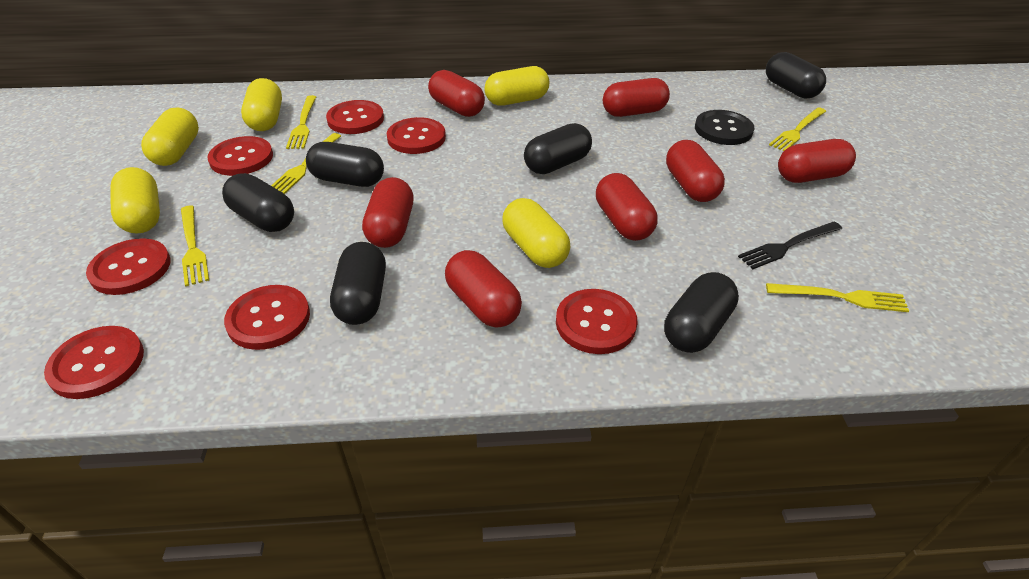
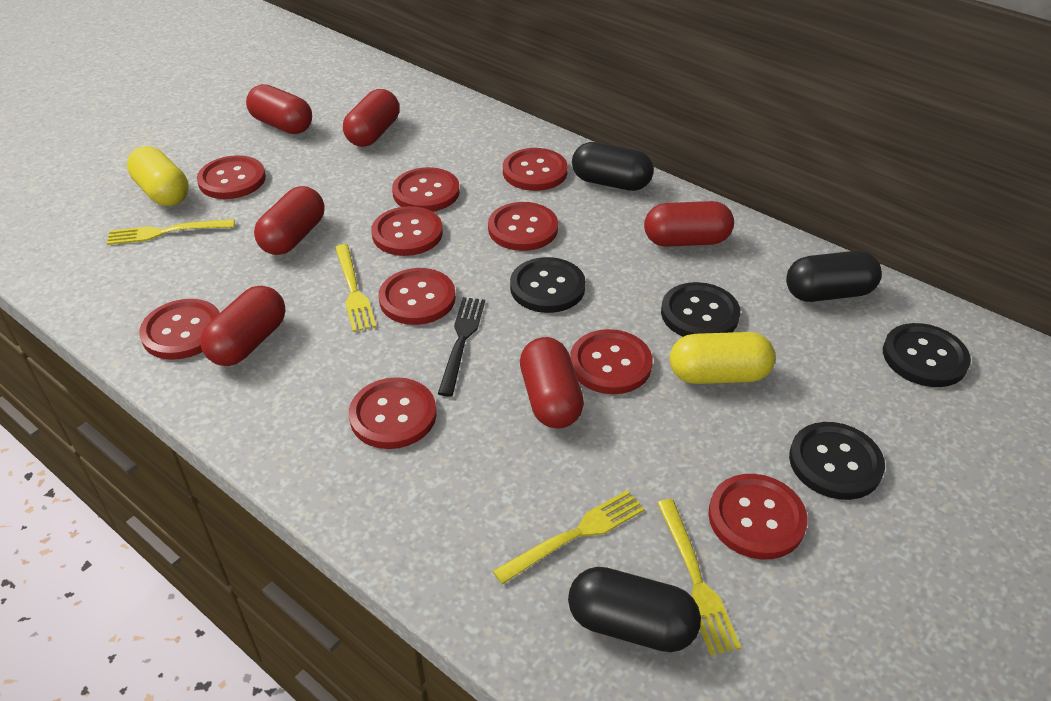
black button: [695,110,755,145] = 1 -> [510,257,586,313] [661,282,740,337] [789,422,885,500] [883,323,971,387] = 4
black capsule: [222,173,294,232] [306,142,384,187] [330,242,386,325] [524,123,592,174] [664,272,739,353] [766,52,826,99] = 6 -> [568,567,701,652] [572,142,654,191] [786,251,882,302] = 3
red button: [44,326,144,399] [86,238,171,295] [207,136,273,176] [224,285,310,350] [326,100,384,134] [387,117,446,154] [556,289,637,354] = 7 -> [139,299,220,360] [197,155,266,199] [349,377,437,449] [371,206,443,256] [378,268,456,325] [392,167,460,212] [488,202,558,251] [503,148,568,191] [570,329,652,394] [708,474,808,559] = 10
red capsule: [362,177,413,248] [428,70,485,117] [445,250,522,328] [596,173,658,241] [603,78,670,117] [666,140,725,202] [778,139,856,183] = 7 -> [200,285,286,366] [246,84,312,134] [254,186,325,255] [343,89,399,147] [520,337,584,429] [644,201,734,247] = 6
yellow capsule: [110,167,160,234] [141,108,199,166] [241,78,282,131] [484,66,549,106] [502,198,571,268] = 5 -> [127,146,189,206] [670,332,776,384] = 2
yellow fork: [181,206,209,286] [271,133,341,194] [286,95,316,149] [766,283,909,312] [769,107,826,151] = 5 -> [107,219,235,245] [335,244,376,332] [493,490,645,584] [657,499,741,655] = 4

